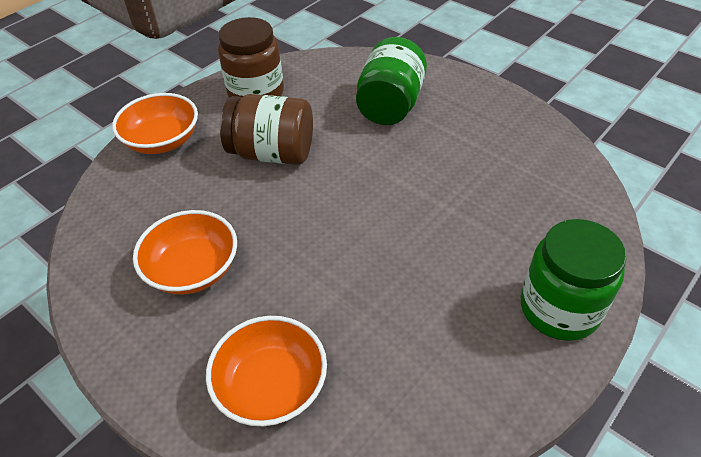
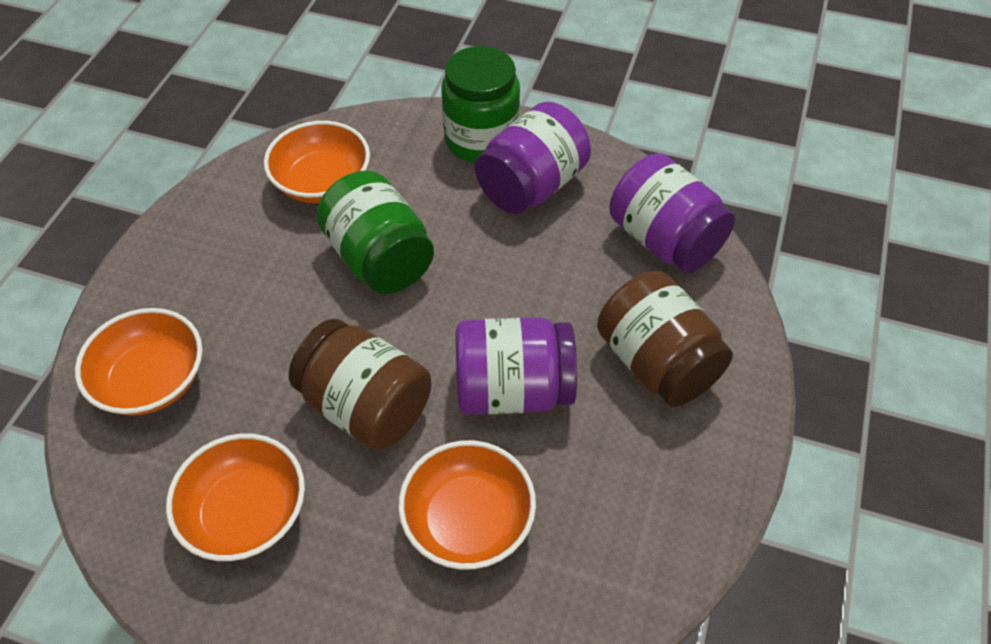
orange bowl: [112,93,198,154] [133,210,237,294] [206,316,327,426] = 3 -> [75,308,203,416] [166,433,305,561] [264,121,370,203] [398,440,536,570] = 4
purple jar: none = 0 -> [456,317,577,415] [475,101,591,214] [610,153,735,273] = 3

